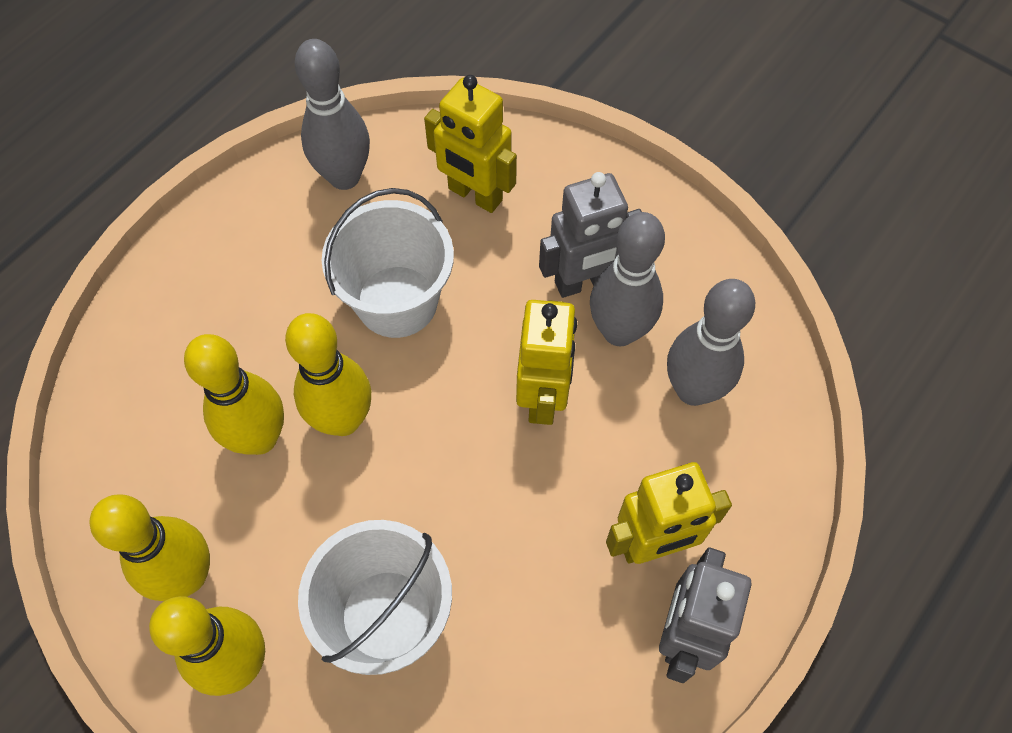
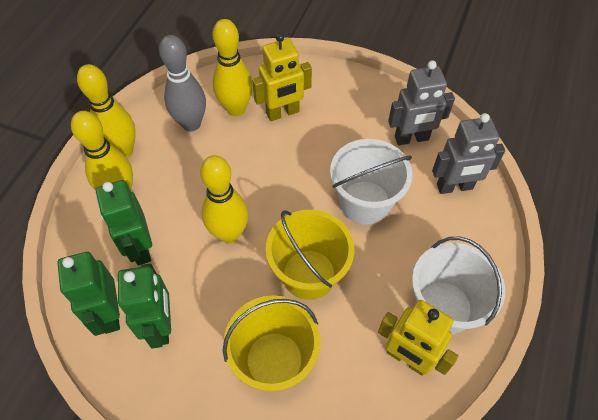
green robot: none = 0 -> [57,252,120,336] [96,180,152,265] [118,264,171,349] = 3
grey bowling pin: [295,39,370,190] [590,212,665,346] [667,279,755,406] = 3 -> [159,35,206,132] = 1
yellow bucket: none = 0 -> [223,295,321,391] [266,210,354,300] = 2
yellow robot: [424,75,517,213] [516,300,577,425] [606,462,732,564] = 3 -> [252,33,312,121] [378,300,458,376] = 2

